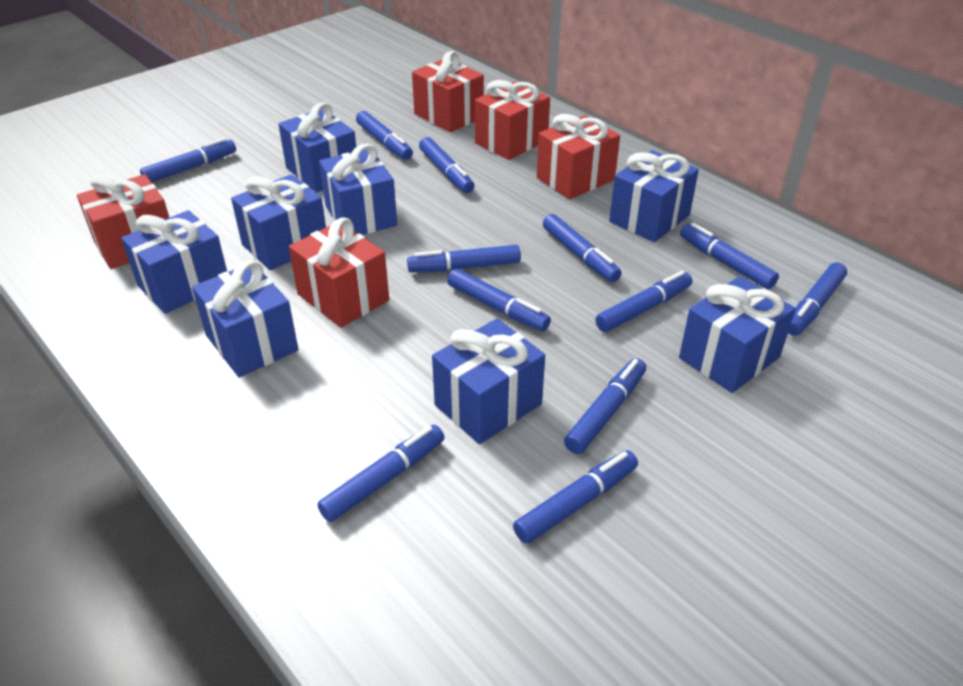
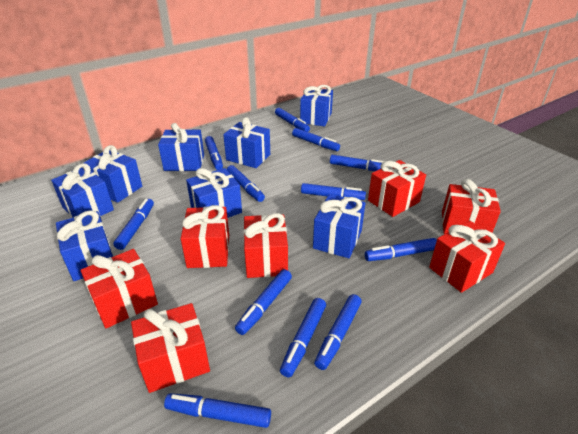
red gift: [77,174,169,269] [289,217,389,328] [412,51,484,132] [475,80,550,160] [537,114,620,199] = 5 -> [80,249,158,328] [131,303,210,393] [181,205,229,268] [244,213,288,278] [368,160,426,217] [429,221,505,293] [442,179,501,234] = 7

